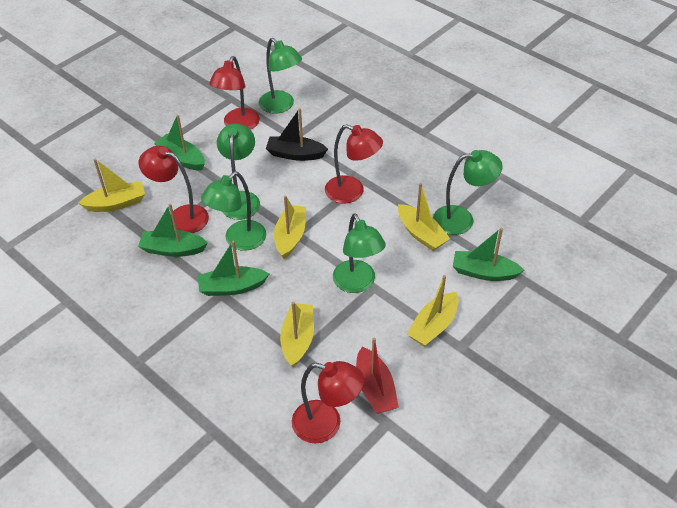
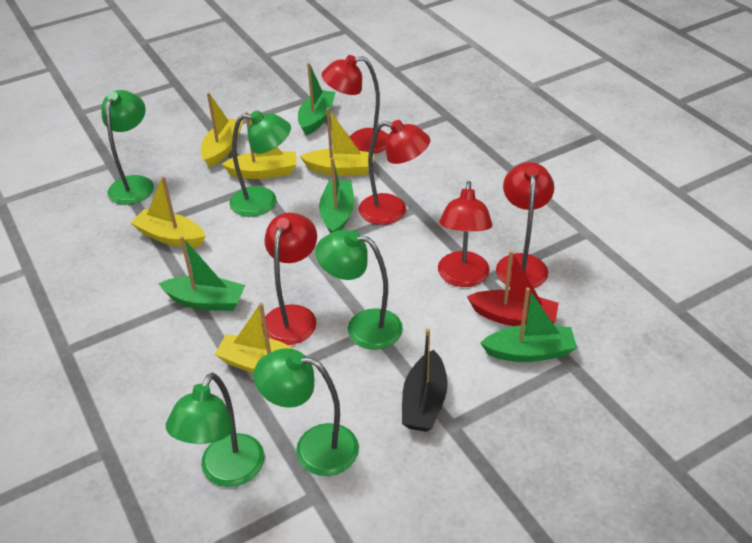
red lamp: [139,146,209,233] [209,56,260,130] [292,361,364,444] [325,124,383,203] = 4 -> [262,213,317,345] [322,55,388,154] [358,120,430,225] [438,181,493,287] [496,162,554,288] = 5

